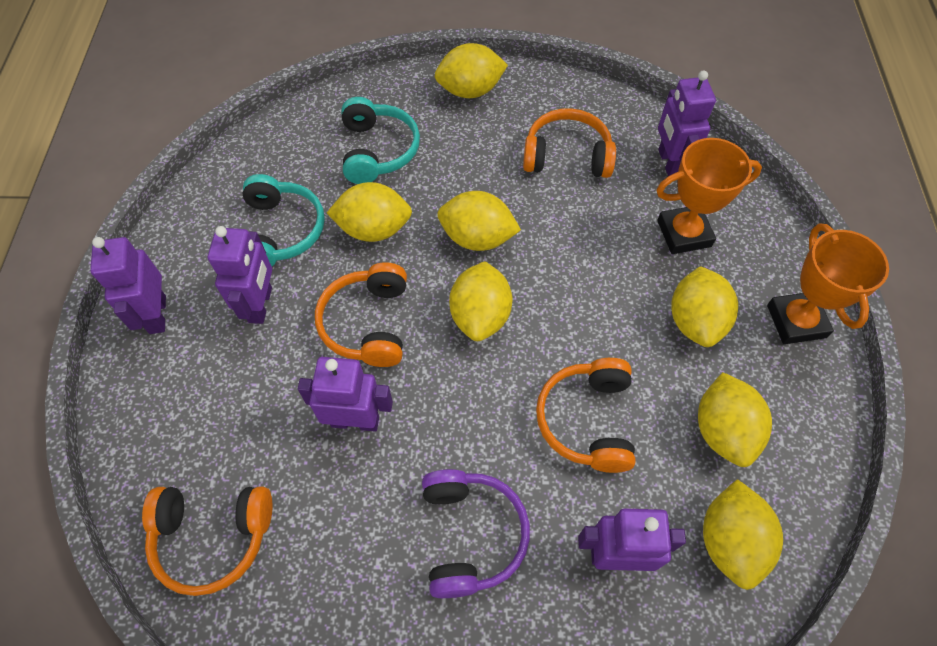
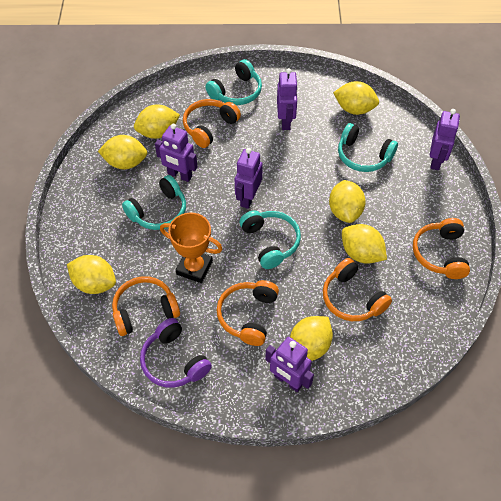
orange headphones: [142,486,272,596] [315,262,407,367] [523,108,616,178] [536,358,636,473] = 4 -> [112,276,180,336] [183,99,241,148] [217,280,279,346] [323,258,392,321] [413,218,470,279] = 5
orange trophy: [656,138,762,254] [767,224,889,344] = 2 -> [160,213,222,283] = 1
turquoise headphones: [242,174,325,266] [341,97,420,184] = 2 -> [122,175,186,230] [205,59,262,105] [240,210,301,269] [338,123,398,172] = 4

